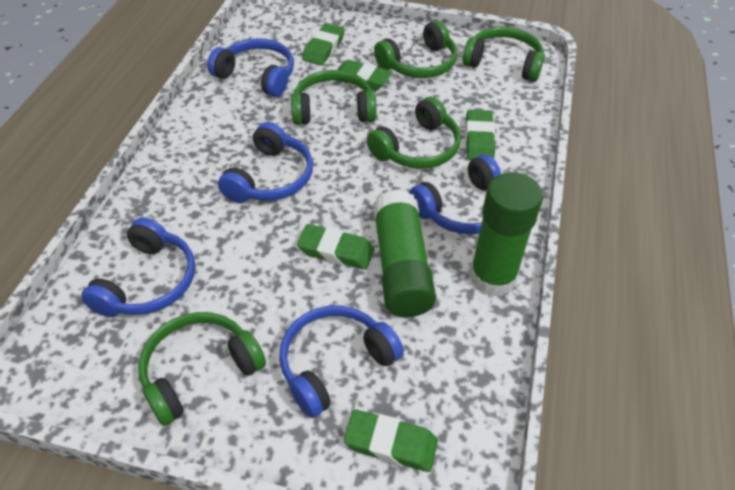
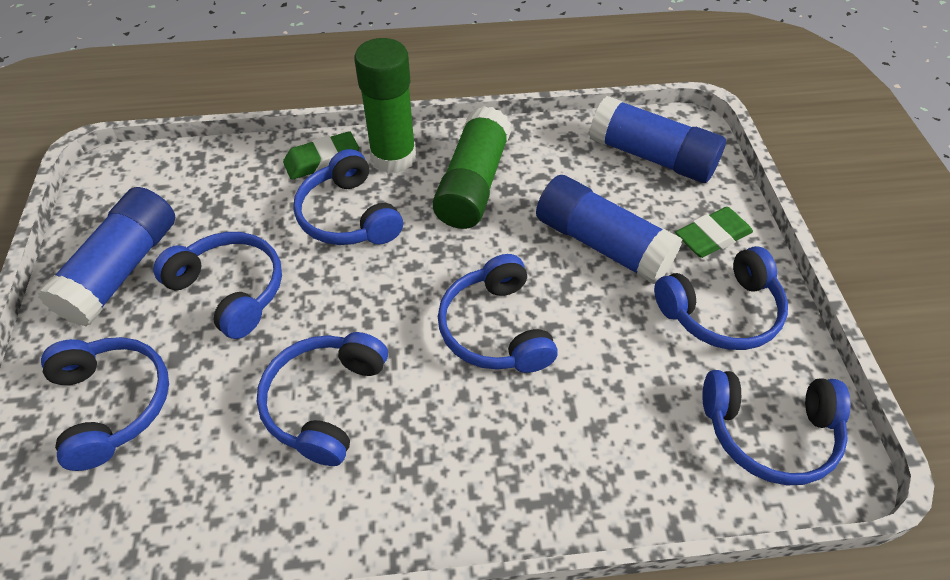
blue glue stick: none = 0 -> [37,187,175,326] [536,175,682,284] [589,96,726,183] = 3
blue headphones: [81,217,195,317] [207,38,294,97] [218,122,313,203] [279,306,404,418] [409,155,501,234] = 5 -> [41,337,169,471] [153,232,282,339] [257,332,388,466] [293,149,403,245] [438,254,558,373] [654,246,788,350] [702,370,851,485] = 7
green eraser: [297,224,374,270] [302,23,345,65] [337,60,392,91] [344,410,438,472] [465,110,495,160] = 5 -> [283,131,359,180] [675,207,753,258] = 2
green headphones: [138,312,266,426] [291,70,377,125] [367,96,461,169] [374,20,457,78] [463,27,544,82] = 5 -> none = 0

